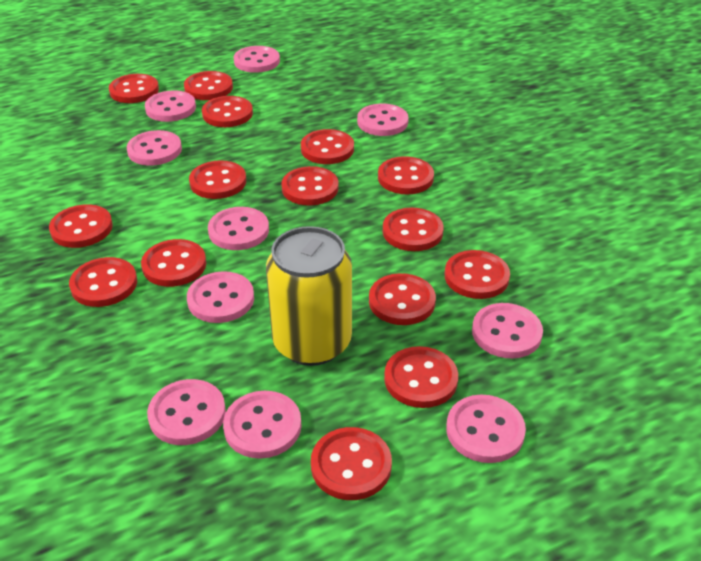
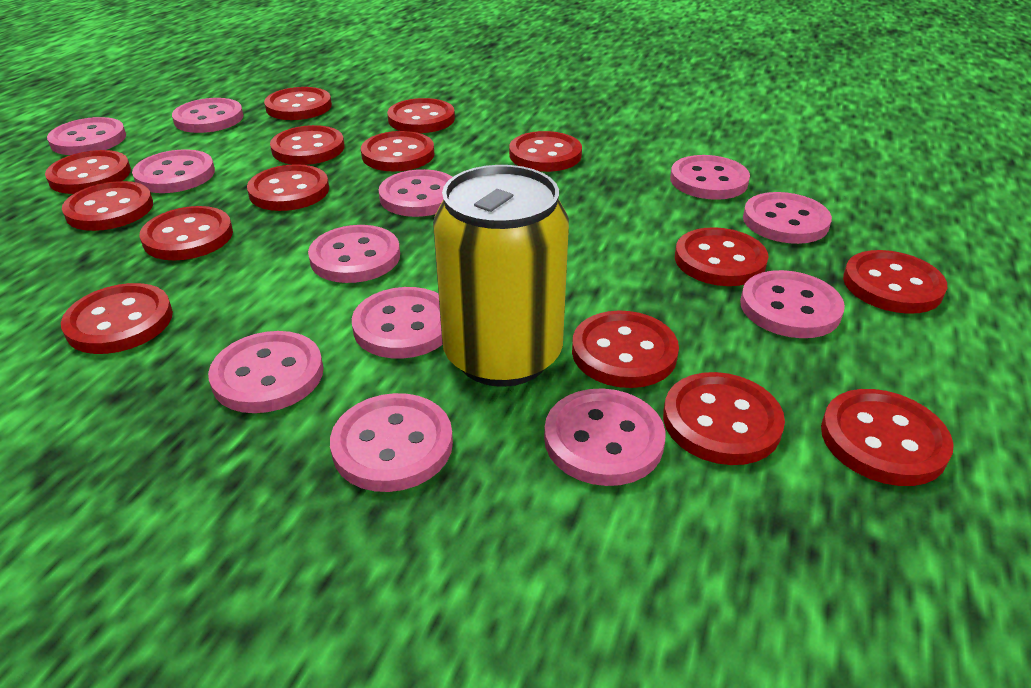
pink button: [127,130,182,166] [145,90,196,122] [147,379,226,445] [187,271,254,323] [208,207,269,250] [223,391,302,459] [234,46,280,73] [357,104,409,136] [446,395,526,463] [472,303,543,359] = 10 -> [47,117,126,155] [132,149,215,193] [172,98,244,133] [208,331,324,413] [308,225,400,283] [330,393,453,492] [352,287,443,359] [379,169,452,217] [544,388,665,486] [670,155,750,200] [740,270,845,338] [743,192,832,244] = 12

